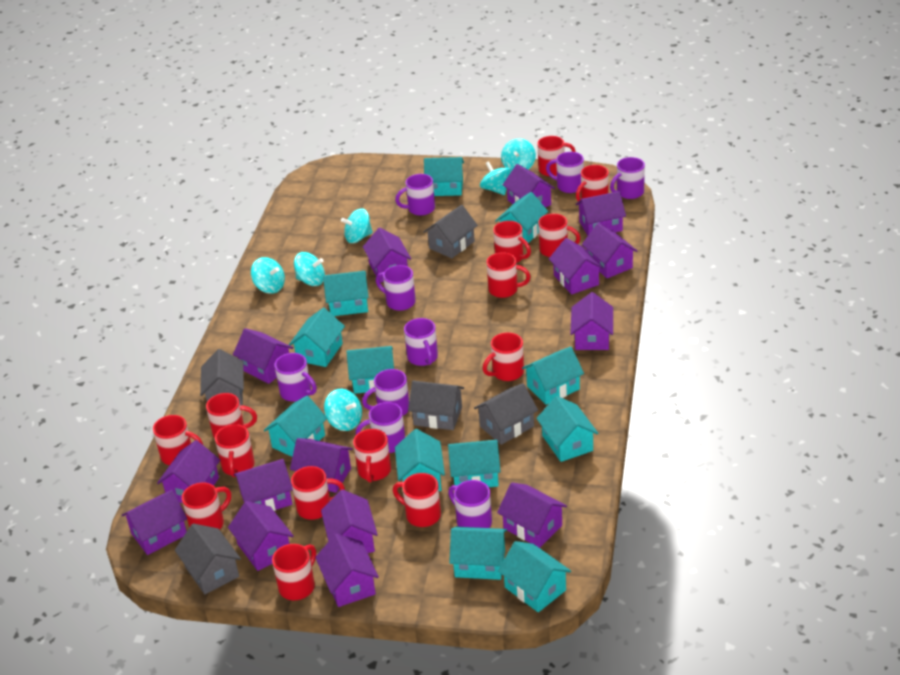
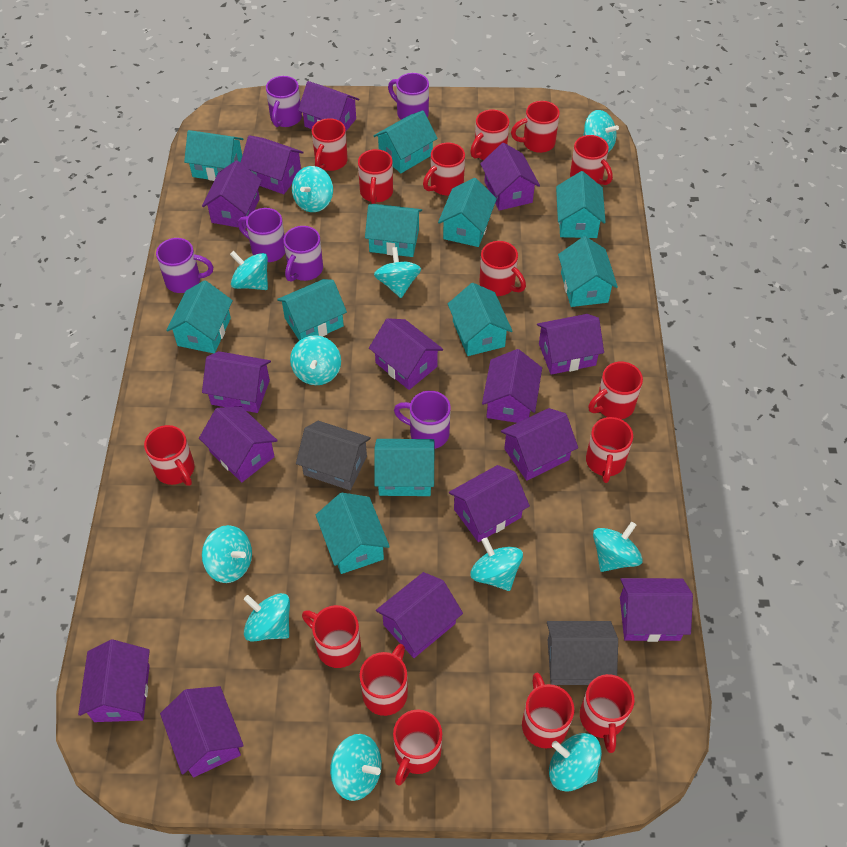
grey house: [175,524,241,594] [200,349,244,406] [408,381,464,430] [423,205,478,258] [474,383,538,445] = 5 -> [296,421,371,490] [547,621,618,685] = 2
purple mug: [274,353,317,402] [356,402,405,453] [362,369,409,416] [376,265,416,311] [395,174,435,216] [404,318,438,366] [448,480,492,528] [546,152,584,193] [610,157,645,199] = 9 -> [156,238,214,293] [238,208,285,262] [266,76,302,127] [283,226,323,282] [388,73,429,120] [394,391,451,449] = 6
red mug: [153,415,203,465] [182,483,231,530] [206,393,257,439] [215,424,255,477] [272,544,316,600] [291,466,345,520] [353,429,391,483] [393,473,441,527] [482,332,524,381] [486,252,531,298] [493,221,531,263] [537,136,576,177] [538,214,580,257] [576,165,609,202] = 14 -> [144,425,195,486] [302,605,361,668] [312,118,348,171] [358,149,393,204] [359,644,408,716] [393,710,442,786] [423,143,465,195] [470,109,510,160] [479,241,526,296] [511,101,560,153] [522,673,574,748] [570,135,613,185] [580,674,635,753] [586,417,633,483] [588,362,643,419] = 15
turquoise house: [264,395,327,457] [289,308,345,367] [323,271,369,316] [346,346,394,394] [395,429,445,491] [424,157,464,196] [448,440,501,487] [449,527,507,580] [495,192,548,245] [498,541,571,612] [522,346,584,405] [536,396,598,462] = 12 -> [166,280,233,353] [184,130,243,181] [277,279,347,341] [316,493,390,574] [365,204,422,257] [373,110,438,173] [374,439,434,496] [438,178,497,247] [448,283,513,356] [556,171,606,238] [558,236,618,307] = 11
turquoise spinning top: [251,257,285,294] [294,252,325,286] [324,389,362,431] [341,208,373,243] [480,161,511,195] [501,139,536,171] = 6 -> [202,525,252,583] [230,251,268,290] [244,593,290,642] [290,335,341,385] [292,166,333,212] [330,734,382,801] [374,247,421,298] [470,537,523,591] [549,733,602,791] [583,110,619,152] [593,522,643,572] = 11

